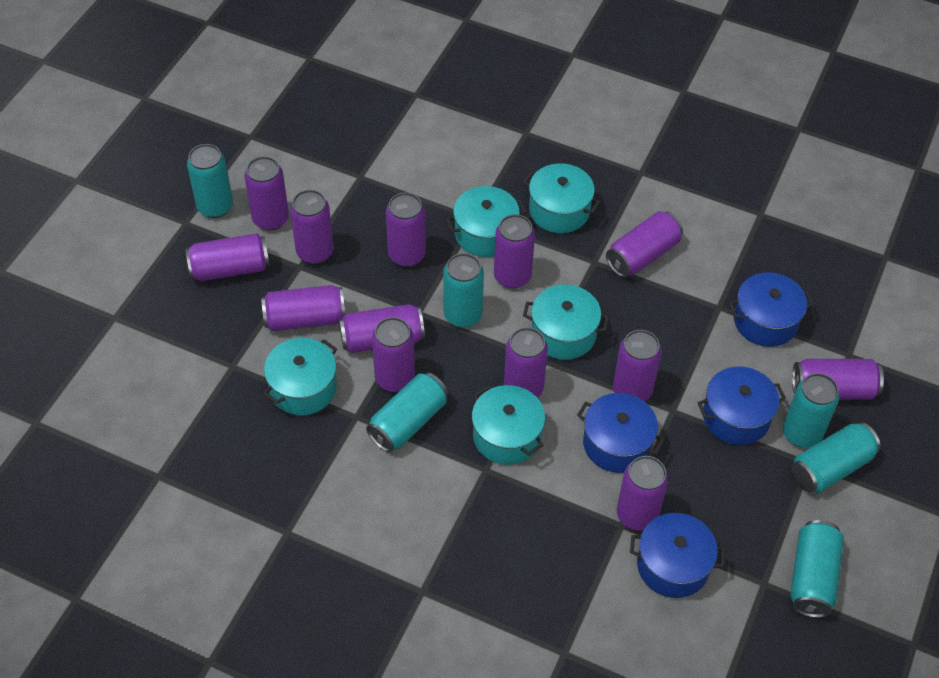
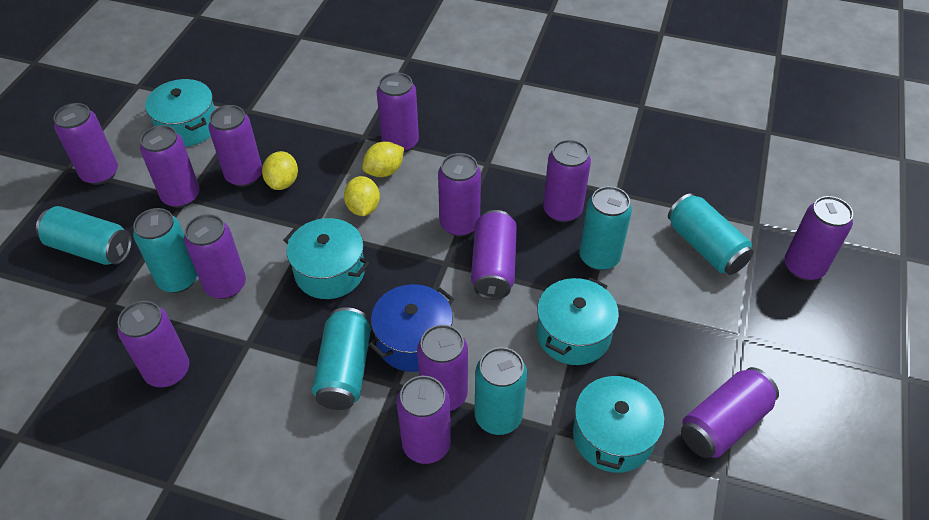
blue pot: [577,393,665,473] [630,513,725,598] [697,366,786,445] [729,272,814,347] = 4 -> [369,284,454,372] = 1
turquoise pot: [263,338,337,415] [446,186,527,257] [472,385,545,465] [523,163,600,233] [523,285,609,360] = 5 -> [145,79,215,147] [283,218,369,299] [537,278,619,365] [573,371,664,473] = 4
yellow lemon: none = 0 -> [262,151,298,190] [344,176,380,216] [362,141,404,177] = 3

